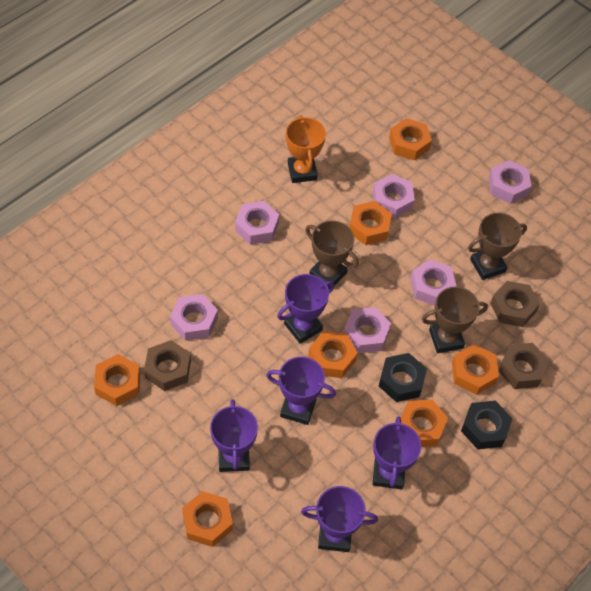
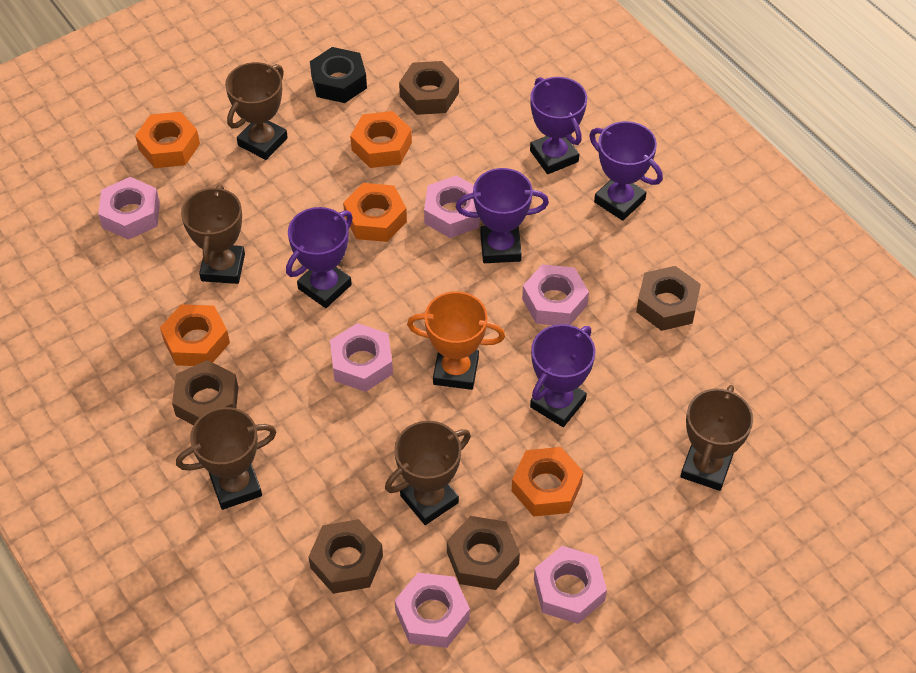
black nut: [379,353,427,402] [461,400,513,449] = 2 -> [310,47,367,103] = 1
brown nut: [144,340,191,391] [490,281,540,327] [498,343,549,389] = 3 -> [172,360,238,425] [308,519,383,594] [399,61,459,115] [447,516,520,590] [636,266,701,331] = 5
brown trophy: [305,220,359,289] [422,286,488,353] [468,213,527,280] = 3 -> [176,407,277,510] [181,184,245,284] [225,62,288,160] [385,421,471,525] [680,385,753,491] = 5
orange nut: [94,354,140,406] [182,491,233,547] [308,331,358,378] [349,201,392,245] [389,118,432,160] [401,399,448,447] [452,344,499,395] = 7 -> [135,112,200,168] [160,304,230,366] [343,183,407,242] [350,111,412,168] [512,447,583,517] = 5

